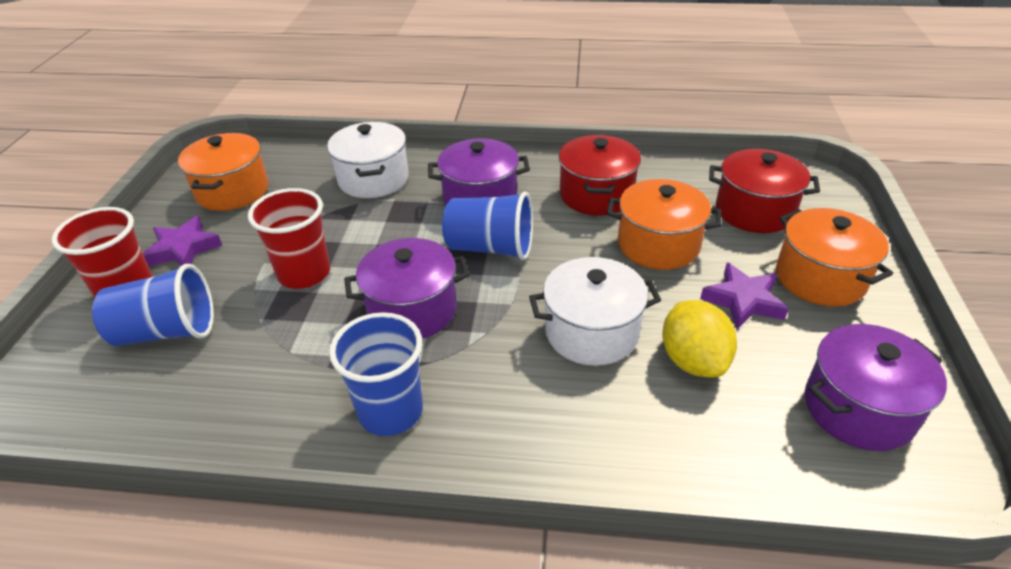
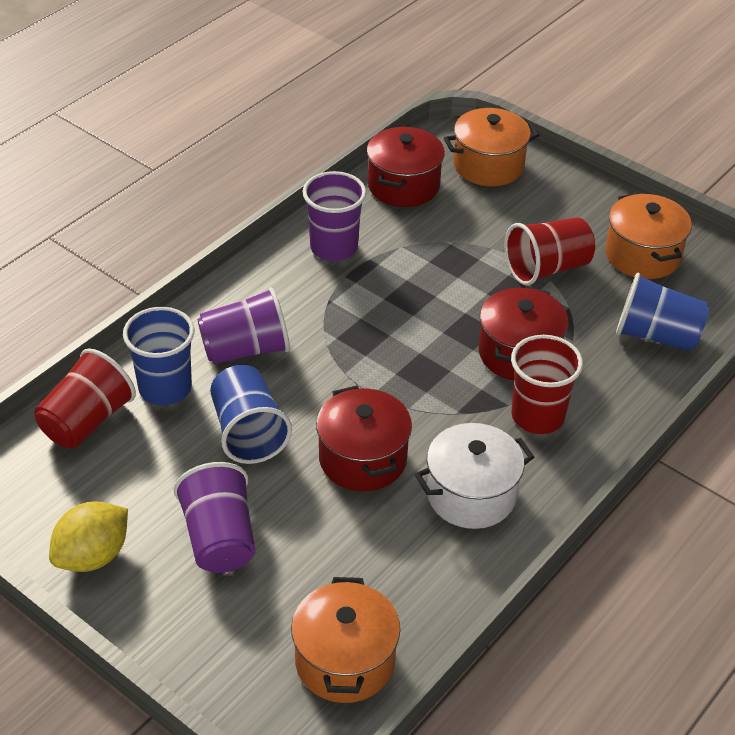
purple cup: none = 0 -> [174,462,255,573] [197,287,290,364] [302,171,366,261] = 3
purple pot: [344,238,470,339] [428,138,530,205] [805,324,947,451] = 3 -> none = 0
purple star: [143,216,222,266] [700,263,789,329] = 2 -> none = 0
red cup: [52,207,153,297] [248,188,330,289] = 2 -> [34,348,136,448] [505,217,595,285] [511,335,583,434] = 3
red pot: [559,135,641,215] [709,149,820,233] = 2 -> [316,385,412,491] [366,127,445,207] [479,286,568,381] = 3
white pot: [327,122,409,198] [529,257,661,366] = 2 -> [415,423,534,529] = 1

